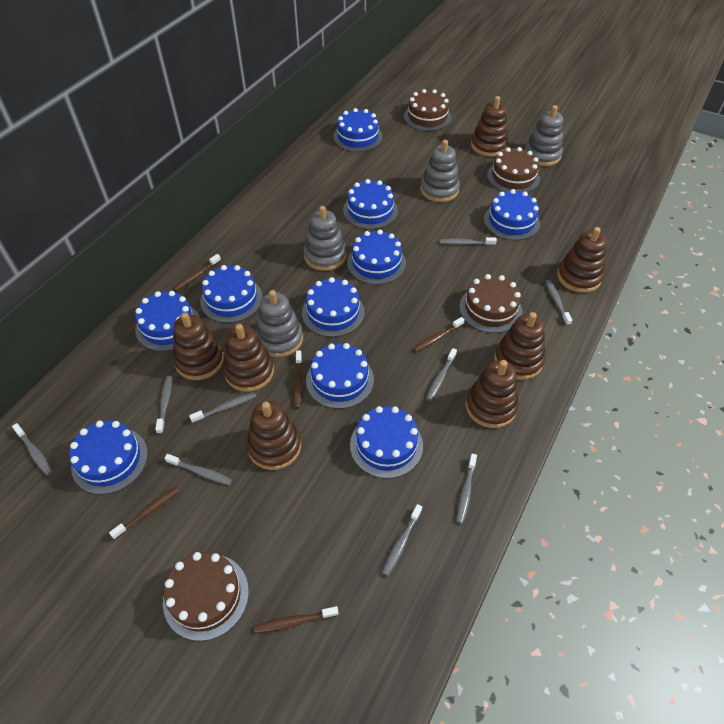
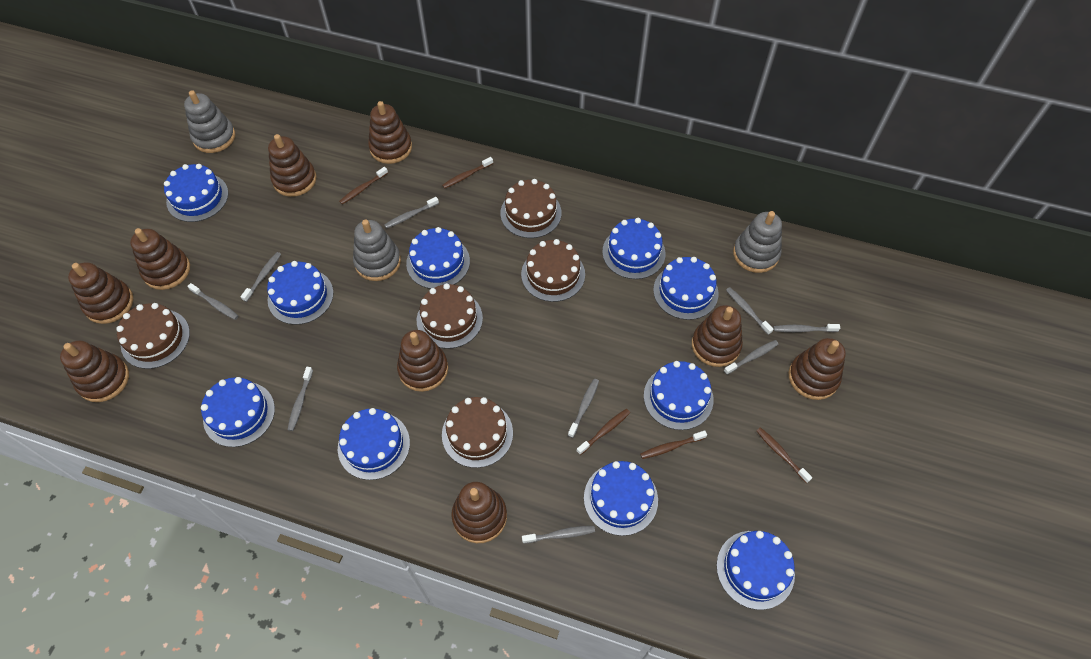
brown cake: [163,552,249,641] [404,89,451,131] [459,274,522,333] [487,147,540,193] = 4 -> [116,303,190,369] [417,283,483,349] [442,397,513,468] [500,179,562,238] [521,239,585,302] = 5
brown stacking toy: [173,312,224,380] [223,324,274,392] [246,401,301,470] [465,360,519,428] [471,96,509,157] [494,312,545,380] [557,227,606,293] = 7 -> [60,340,129,402] [68,262,133,324] [130,228,190,290] [268,134,317,197] [368,101,412,164] [397,330,448,392] [451,482,507,543] [692,305,743,367] [789,338,846,400] = 9
grey stacking toy: [255,290,303,357] [304,206,347,271] [420,140,460,202] [525,105,563,166] = 4 -> [184,90,235,153] [353,219,401,281] [733,211,782,273] = 3

